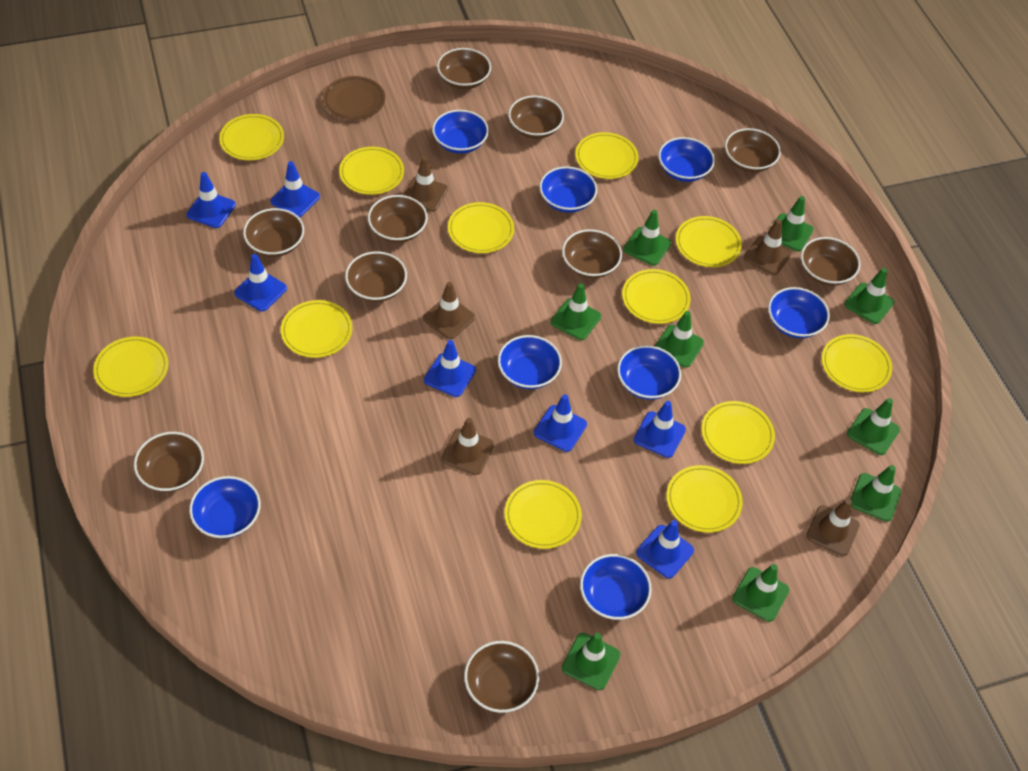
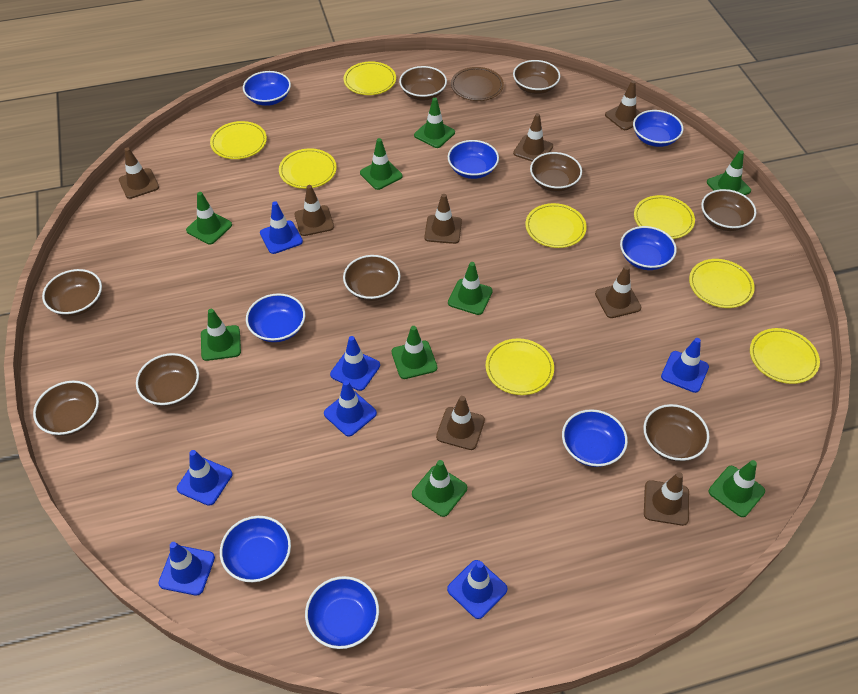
brown bowl: [134,432,204,492] [243,208,304,257] [345,251,407,302] [368,195,428,243] [437,48,491,89] [464,641,539,713] [508,95,564,139] [562,229,622,278] [725,128,781,172] [801,237,860,286] = 10 -> [33,381,99,436] [42,269,102,316] [136,353,199,406] [343,255,401,301] [399,66,447,101] [513,60,560,94] [530,152,582,192] [643,404,710,461] [701,189,756,231] = 9
brown traffic cone: [403,156,448,212] [423,282,475,339] [441,418,494,475] [744,219,792,275] [806,499,860,556] = 5 -> [119,147,159,199] [295,185,334,236] [424,194,462,244] [436,396,485,450] [513,113,553,161] [595,266,641,318] [605,80,641,130] [644,472,689,526] = 8
yellow plate: [93,336,168,397] [219,114,284,160] [281,300,352,358] [339,147,404,195] [448,202,514,253] [504,480,582,549] [575,132,639,179] [622,269,691,324] [667,465,743,533] [676,216,742,267] [702,401,775,464] [822,334,892,392] = 12 -> [210,121,267,159] [279,148,337,189] [344,61,396,95] [486,338,554,395] [525,203,587,248] [634,195,695,239] [689,259,755,308] [750,328,820,384] = 8

